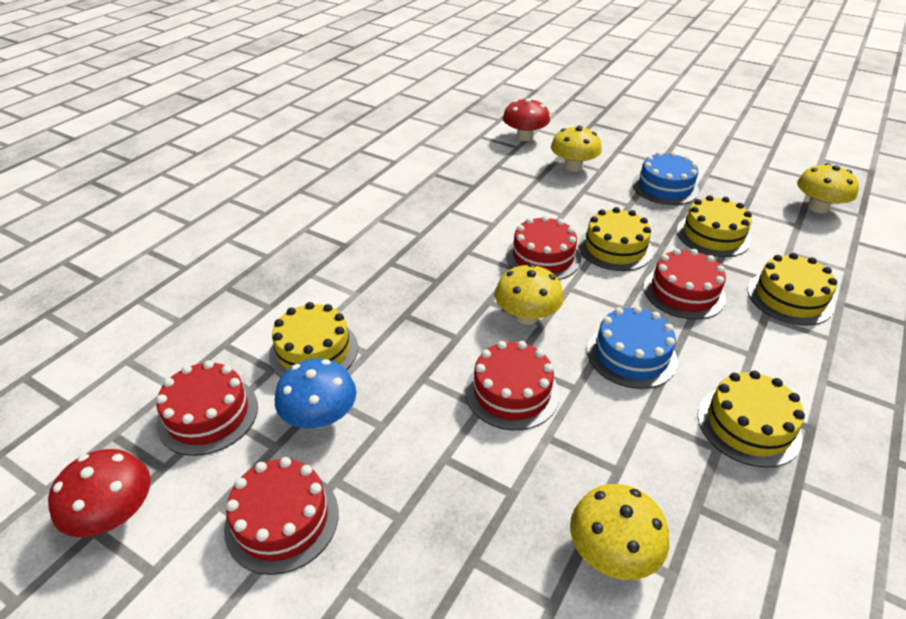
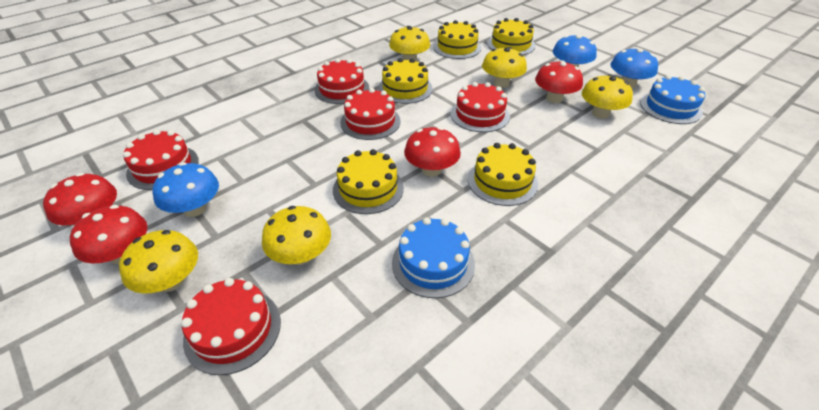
blue mushroom: [275,359,356,429] = 1 -> [152,162,219,217] [553,35,597,68] [611,48,658,88] = 3
red mushroom: [48,449,151,537] [503,98,550,141] = 2 -> [43,173,117,225] [70,205,147,264] [404,127,461,177] [535,60,583,103] = 4
yellow mushroom: [495,264,564,325] [551,125,602,172] [570,484,669,580] [797,163,859,213] = 4 -> [119,230,198,294] [262,206,331,265] [389,26,430,61] [482,47,527,88] [581,74,633,119] = 5

